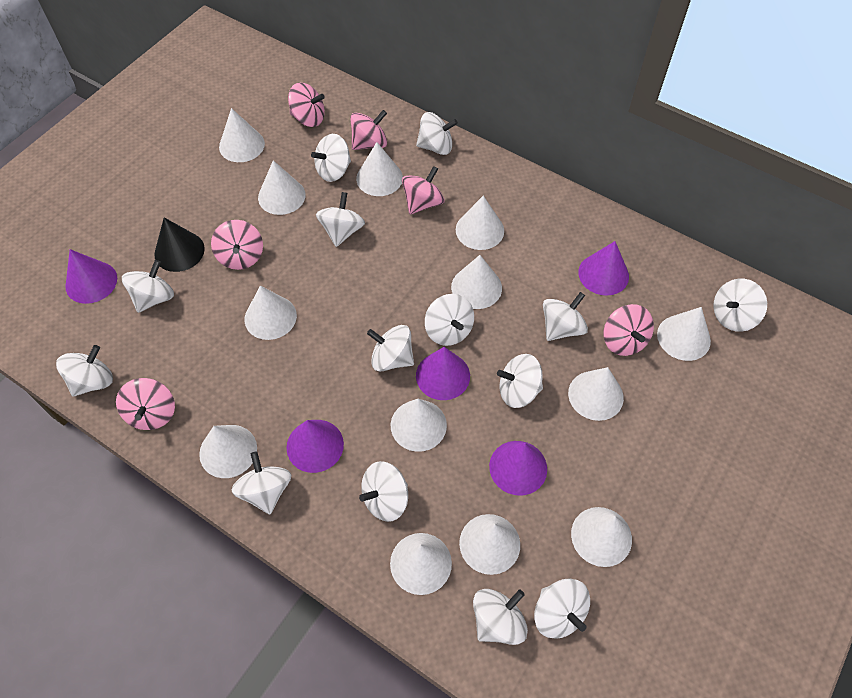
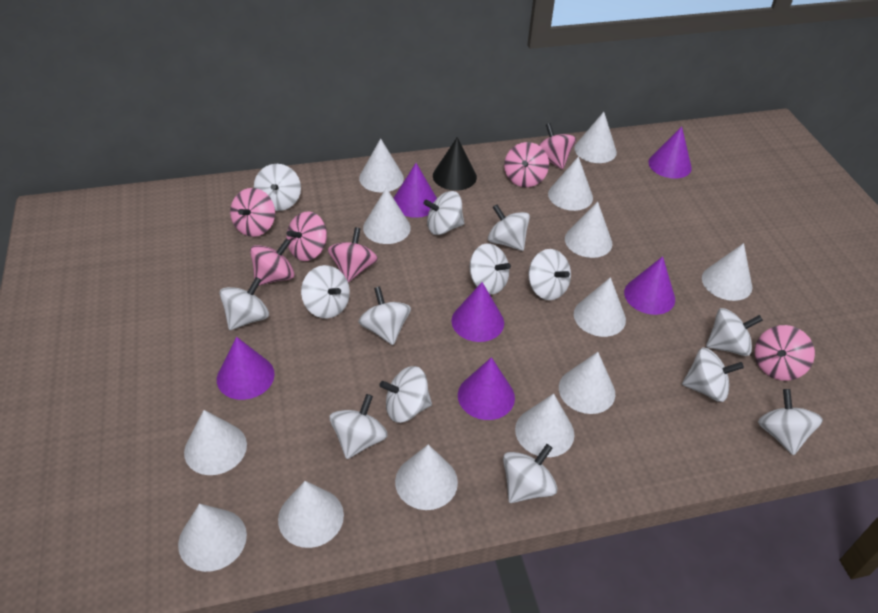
pink spinning top: [116,378,175,430] [211,220,263,270] [288,83,325,127] [350,110,387,150] [402,166,444,214] [604,304,654,356] = 6 -> [230,188,275,237] [250,239,295,286] [286,211,327,261] [328,227,378,282] [504,142,549,187] [539,123,576,169] [755,325,815,381] = 7
purple cone: [65,249,117,304] [286,420,344,473] [416,347,470,400] [489,441,547,495] [578,241,629,296] = 5 -> [217,337,275,400] [393,163,437,218] [451,282,504,342] [458,357,515,420] [624,256,675,315] [648,126,692,179] = 6

